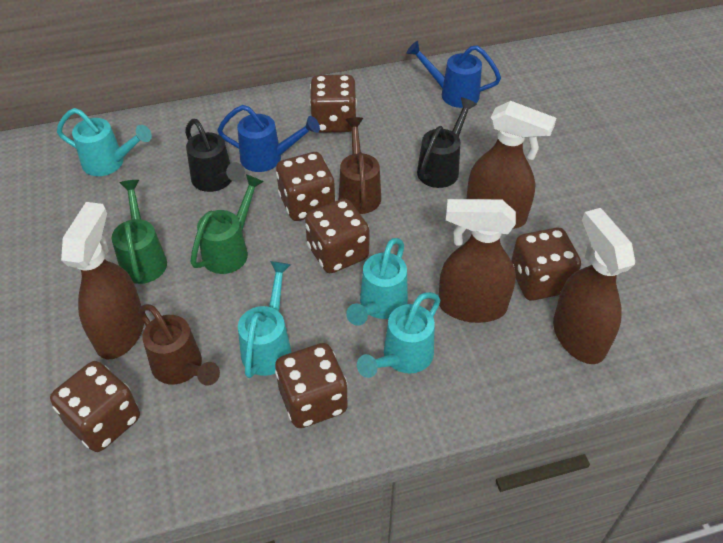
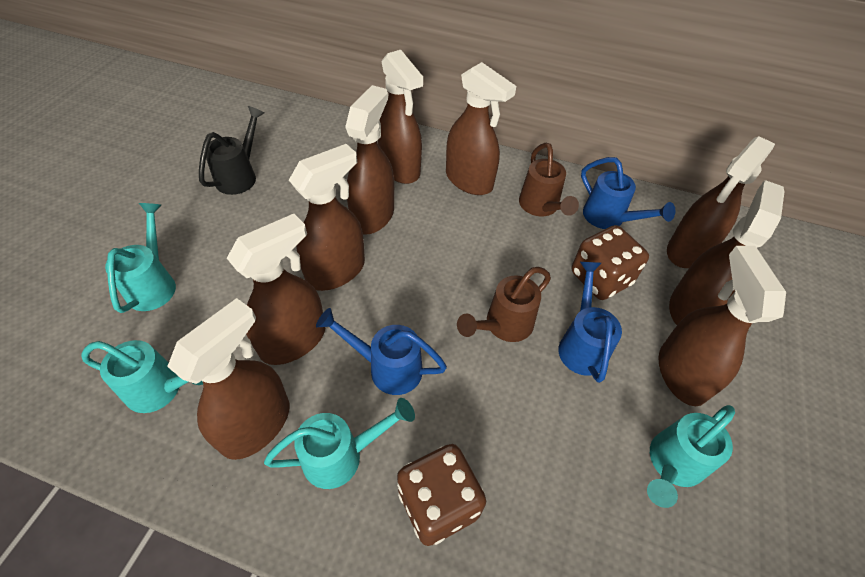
black watering can: [185,119,245,192] [417,97,477,188] = 2 -> [199,106,264,195] = 1
blue watering can: [217,105,320,172] [406,41,501,108] = 2 -> [316,308,447,395] [558,262,622,383] [581,157,675,229] = 3
brown dice: [50,361,140,452] [275,343,348,428] [276,152,335,221] [305,199,370,273] [310,75,357,133] [511,228,581,301] = 6 -> [397,444,486,546] [572,225,649,300] = 2
brown spray bottle: [61,202,144,359] [439,199,516,323] [467,101,556,229] [553,208,635,364] = 4 -> [167,298,289,460] [227,214,326,365] [289,144,365,291] [345,85,394,235] [378,50,423,184] [446,62,516,195] [658,246,786,406] [667,136,775,268] [669,180,784,325] = 9
green watering can: [112,180,167,284] [190,174,264,274] = 2 -> none = 0

